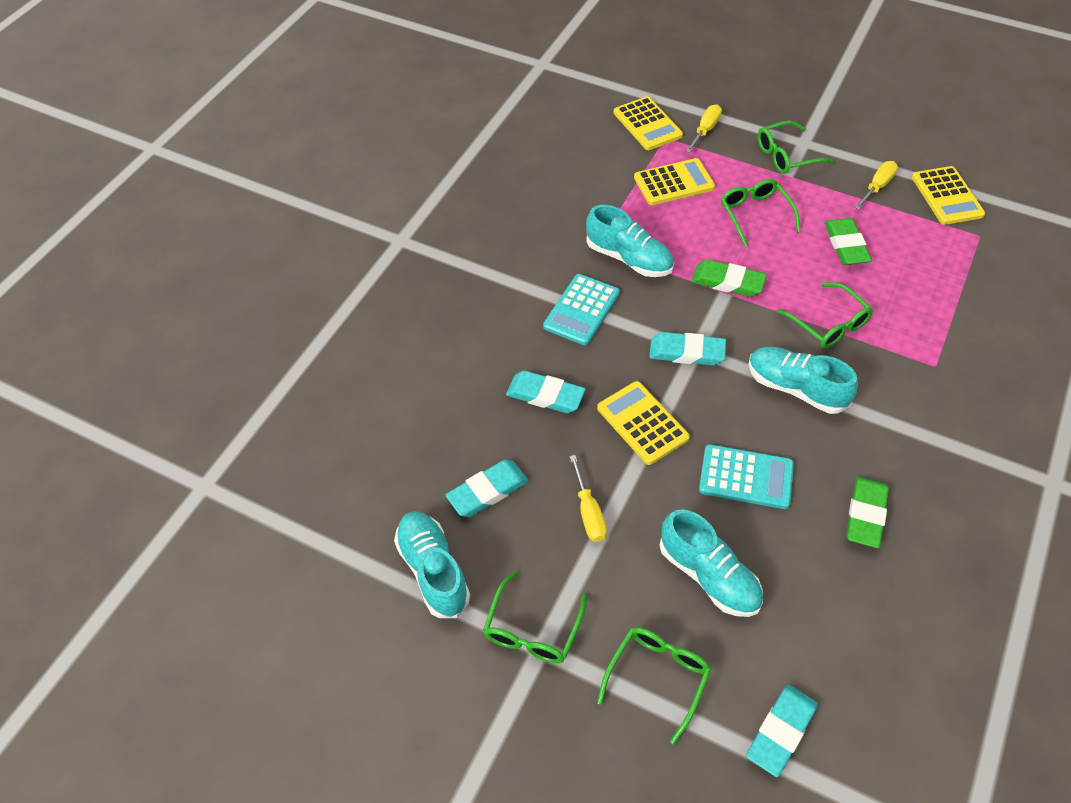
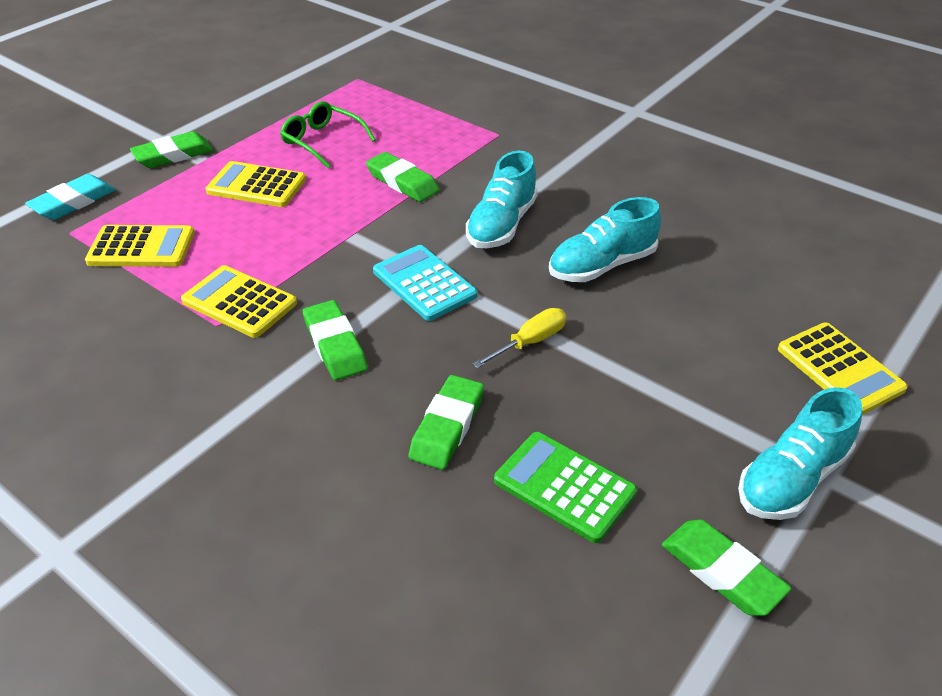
green calculator: none = 0 -> [494,432,637,543] = 1
green eraser: [691,260,767,297] [824,218,872,265] [846,477,889,548] = 3 -> [130,131,213,168] [303,300,368,380] [366,152,439,202] [408,375,484,470] [662,519,792,616] = 5
green glasses: [483,571,587,663] [597,627,711,745] [721,179,801,247] [758,121,834,174] [777,282,873,348] = 5 -> [280,101,376,168] = 1
turquoise calculator: [543,274,620,345] [699,444,794,509] = 2 -> [373,245,477,321] = 1
turquoise eraser: [445,460,529,517] [506,371,586,413] [649,332,726,365] [746,685,818,777] = 4 -> [25,174,115,220] = 1
turquoise shoe: [394,511,470,618] [586,205,674,277] [659,509,763,617] [748,347,858,414] = 4 -> [466,151,538,248] [549,197,661,282] [738,387,862,520] = 3
yellow screwdriver: [569,455,607,542] [686,104,722,153] [854,161,898,210] = 3 -> [472,308,566,368] = 1

